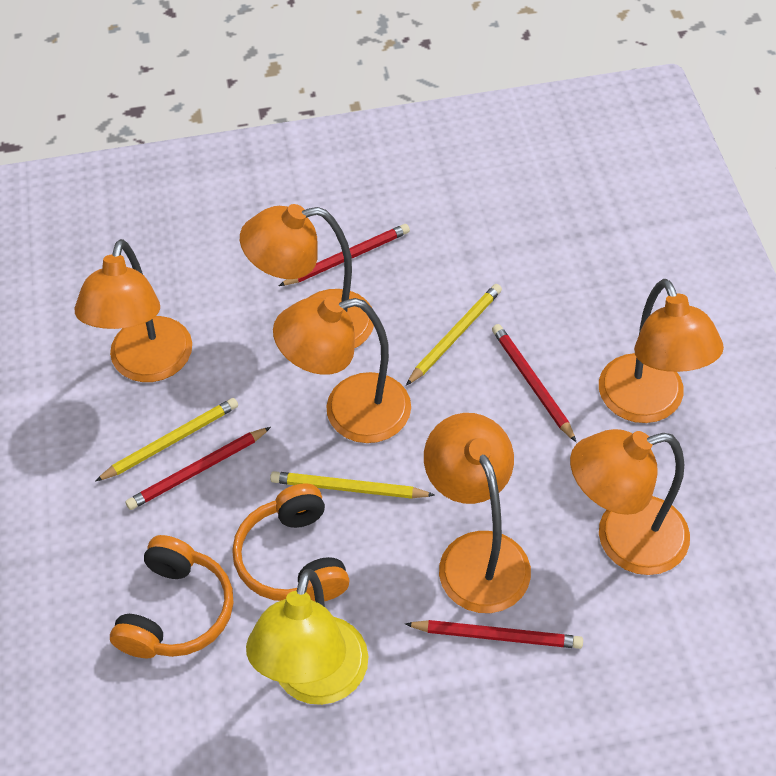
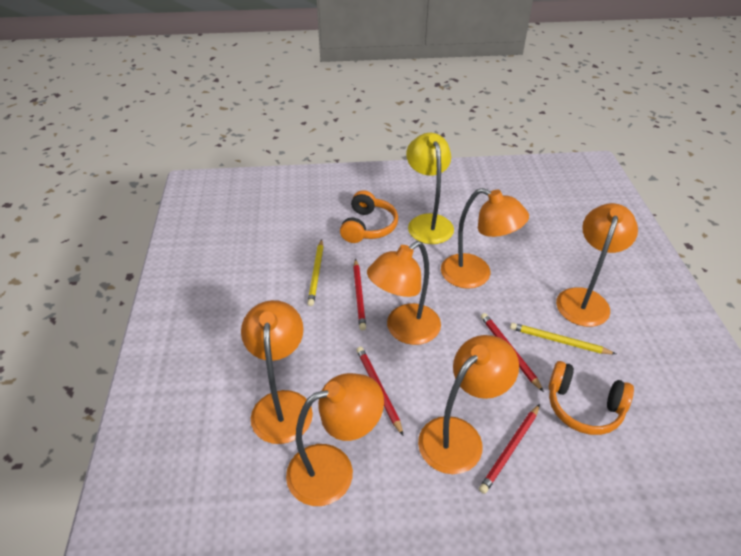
yellow pencil: [96,398,238,481] [270,471,435,499] [406,284,502,386] = 3 -> [307,239,323,306] [510,323,616,354] = 2

